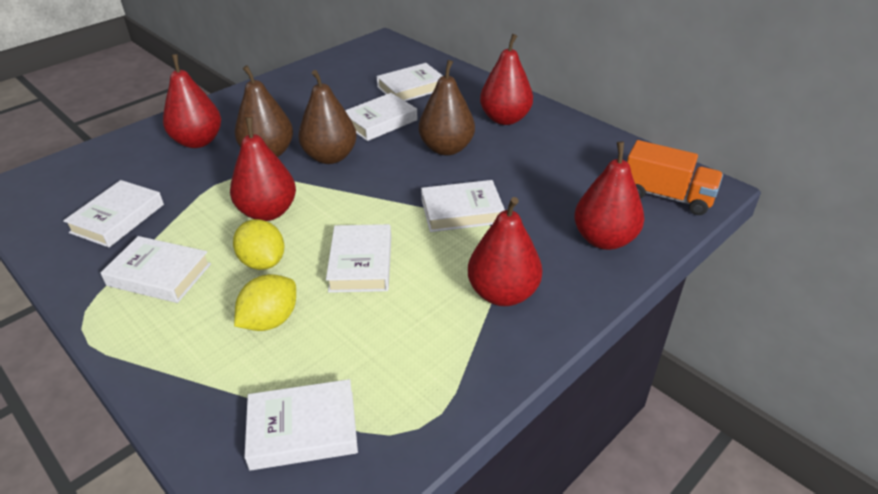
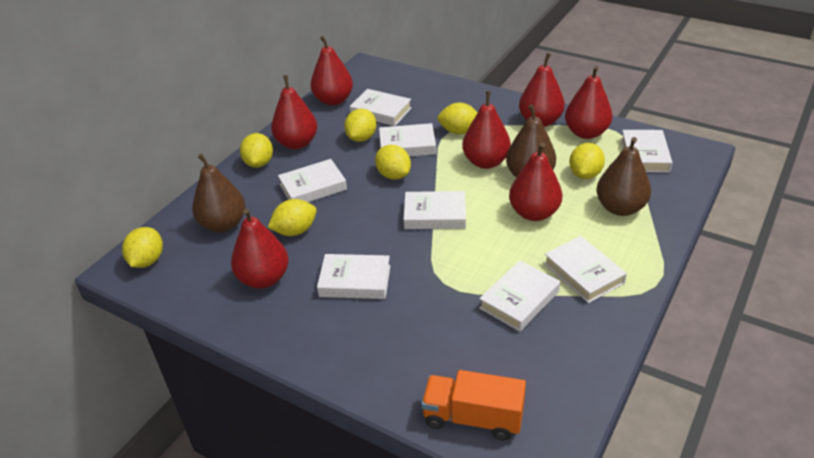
red pear: [163,54,221,148] [230,117,296,221] [468,197,542,306] [480,34,533,125] [574,142,644,250] = 5 -> [231,208,289,289] [271,75,317,149] [311,36,353,106] [462,91,511,169] [509,142,563,221] [519,53,565,127] [565,66,613,139] = 7
white book: [63,180,164,247] [101,236,211,303] [244,379,358,470] [326,224,391,293] [345,93,418,141] [377,63,443,101] [421,180,505,232] = 7 -> [278,159,347,202] [317,254,390,299] [350,89,412,126] [379,123,436,156] [404,191,466,229] [479,260,560,332] [544,236,627,303] [621,130,673,173] = 8
yellow lemon: [233,219,284,270] [234,274,296,331] = 2 -> [122,227,163,268] [240,133,273,168] [268,199,317,236] [344,109,377,142] [375,145,411,180] [437,103,478,134] [569,143,605,179] = 7

